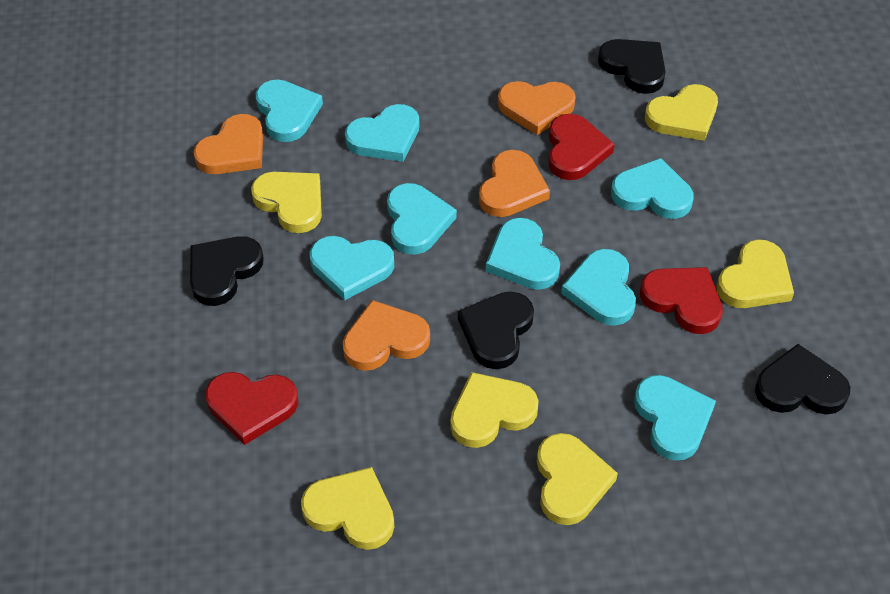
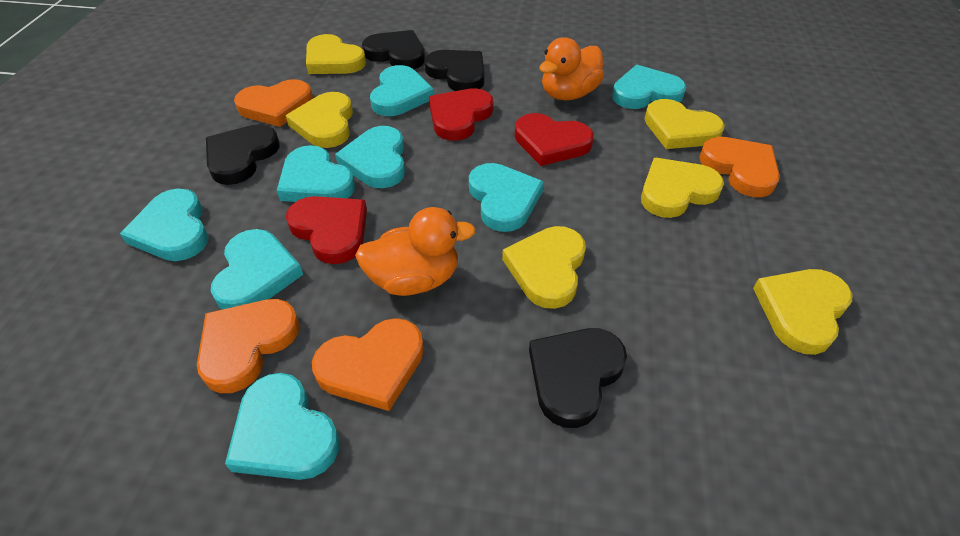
orange duck: none = 0 -> [355,207,476,296] [539,37,604,100] = 2

